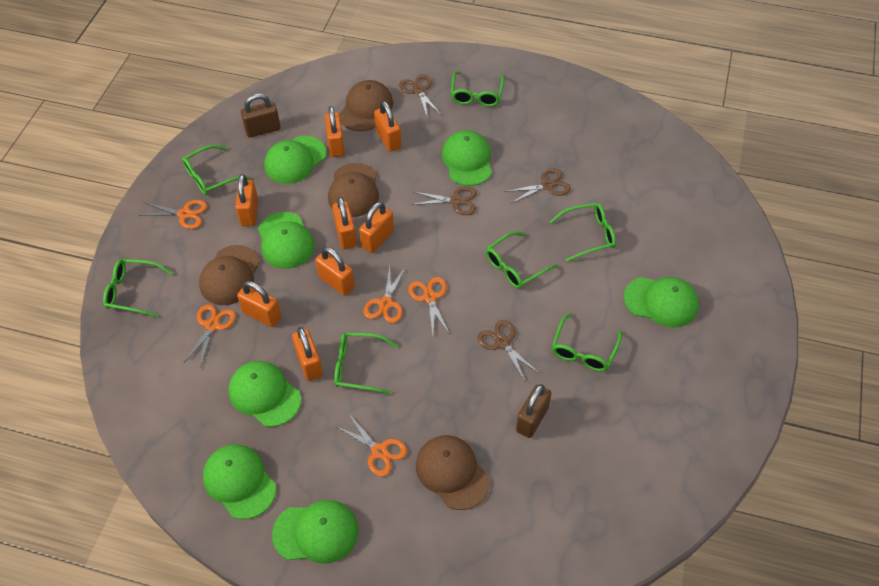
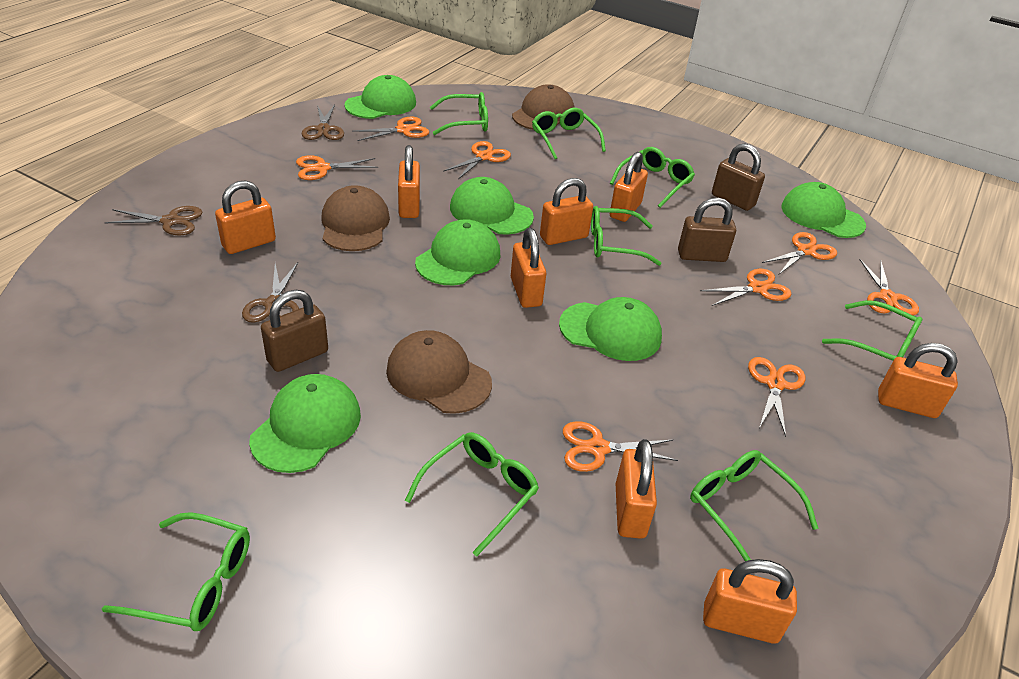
brown cap: [199,245,260,305] [328,163,379,217] [339,80,393,131] [416,435,490,510] = 4 -> [321,185,390,251] [386,330,492,414] [512,84,575,130] = 3
brown padlock: [241,93,281,138] [516,384,551,438] = 2 -> [261,290,328,372] [678,198,736,262] [712,143,765,211] = 3
brown scissors: [399,74,441,119] [411,186,477,215] [477,320,540,381] [504,168,571,203] = 4 -> [104,206,202,235] [242,262,299,322] [301,105,344,140] = 3
green cap: [203,444,276,519] [228,361,301,427] [258,212,315,269] [264,136,326,184] [272,500,358,564] [442,130,492,186] [624,277,699,328] = 7 -> [249,374,361,473] [344,75,416,119] [415,219,500,285] [450,177,534,235] [559,297,662,361] [781,182,866,238] = 6
green glasses: [103,259,173,317] [182,145,249,195] [334,332,398,394] [451,71,504,107] [486,232,558,289] [550,203,616,262] [552,313,622,372] = 7 -> [102,512,250,631] [405,432,539,557] [430,92,488,135] [532,108,606,159] [591,206,661,266] [610,147,695,208] [690,450,819,561] [822,300,922,361] = 8
orange scissors: [139,200,207,229] [184,304,236,367] [335,413,407,476] [363,265,406,323] [408,277,450,336] = 5 -> [296,155,378,180] [352,117,429,141] [443,141,511,179] [563,421,678,472] [700,269,792,306] [748,357,805,437] [762,232,837,274] [860,260,919,316] = 8

